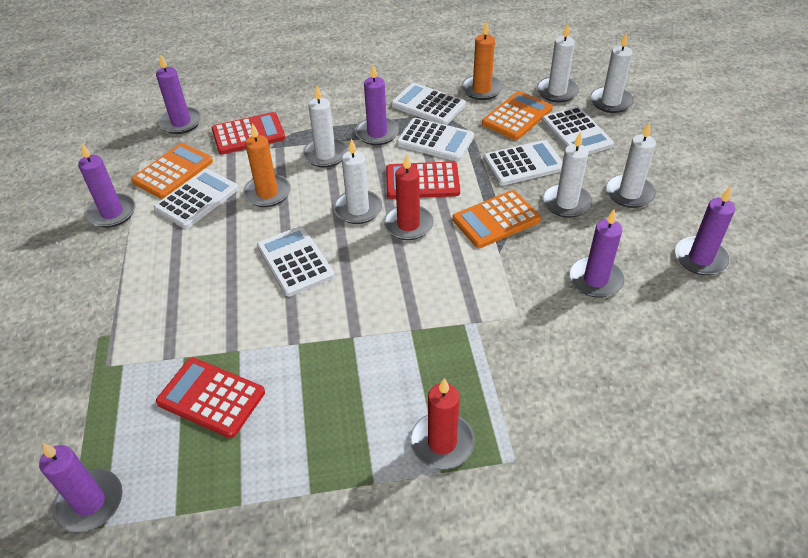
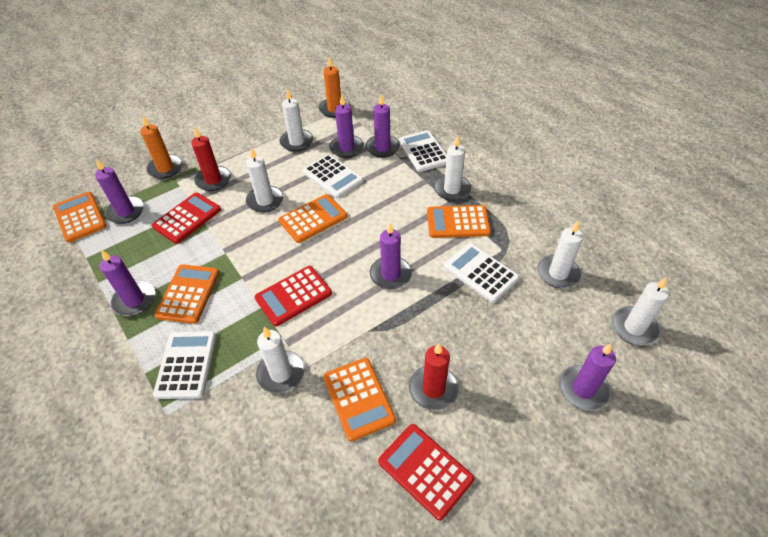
orange calculator: [131,143,213,199] [452,190,541,248] [482,91,553,140] = 3 -> [53,192,106,243] [155,264,219,324] [279,194,347,243] [323,358,396,442] [427,205,491,238] = 5
white calculator: [154,169,239,229] [257,226,334,297] [391,83,466,125] [397,118,474,161] [483,140,563,186] [542,106,614,155] = 6 -> [153,331,216,399] [303,154,364,198] [399,130,447,172] [444,243,519,303] = 4

